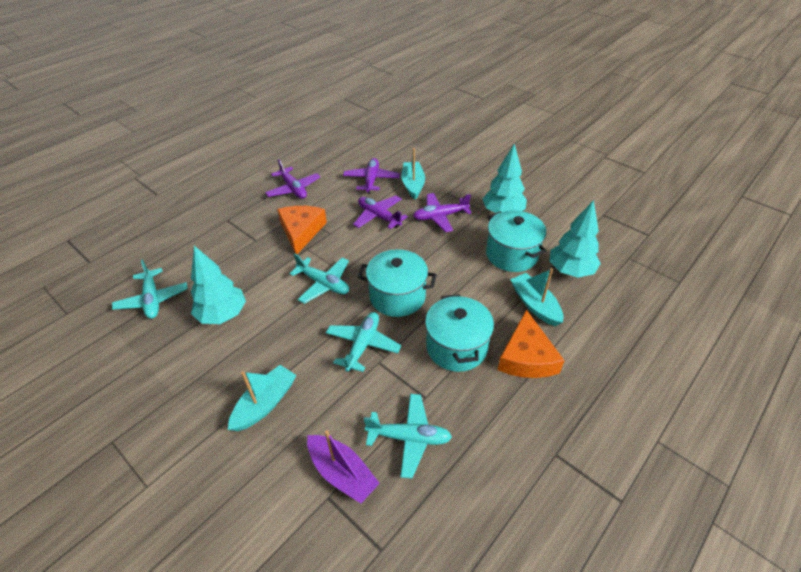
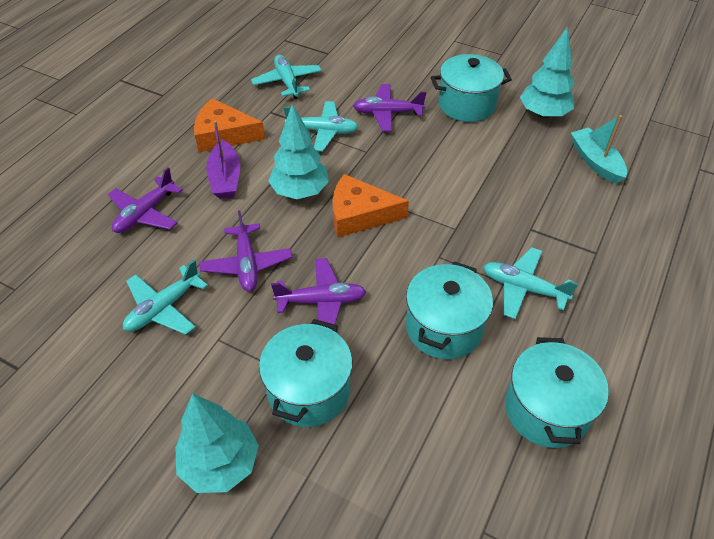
turquoise boat: [228,365,297,431] [402,148,425,200] [510,268,563,326] = 3 -> [571,115,627,184] = 1
turquoise pot: [358,249,437,317] [425,294,494,372] [486,210,547,272] = 3 -> [259,319,353,427] [406,261,493,359] [431,54,512,122] [505,337,609,448] = 4

